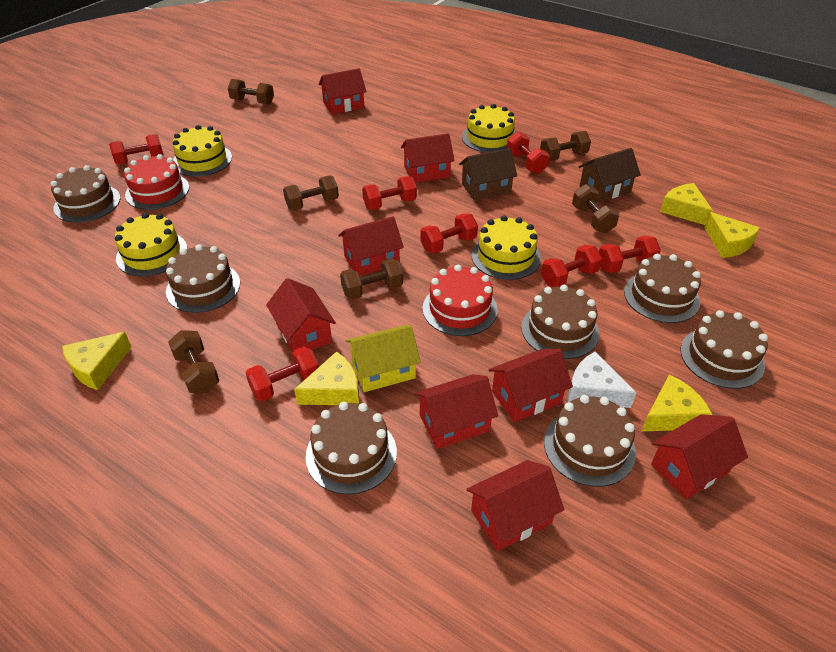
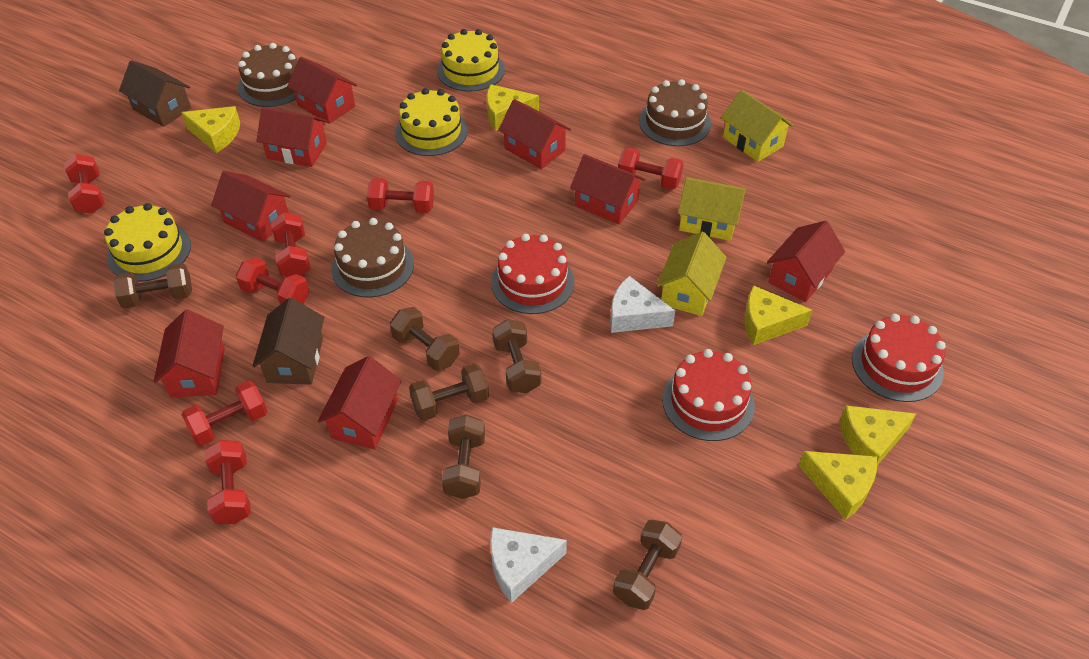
brown cake: [50,165,121,223] [166,244,240,313] [306,402,397,495] [521,285,600,359] [544,395,636,487] [624,254,701,323] [680,310,768,389] = 7 -> [238,43,297,107] [331,218,414,298] [639,79,711,146] = 3
red cake: [124,154,189,210] [423,265,498,336] = 2 -> [491,234,574,314] [662,349,755,441] [852,314,946,402] = 3
white cheese: [568,352,636,408] = 1 -> [490,527,567,603] [610,276,676,333] = 2
yellow cake: [115,213,187,276] [172,125,232,177] [462,104,516,153] [472,215,541,280] = 4 -> [104,203,191,282] [395,88,468,156] [437,29,505,92] = 3
yellow house: [346,325,421,392] = 1 -> [657,231,727,316] [678,177,746,241] [721,90,794,162] = 3

